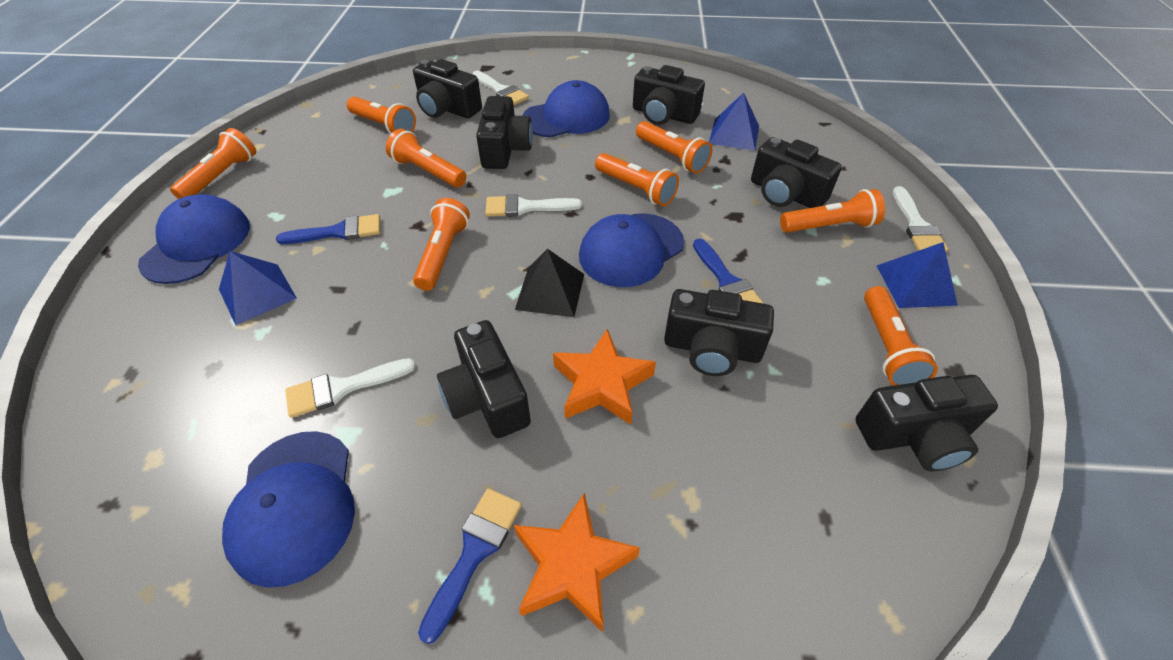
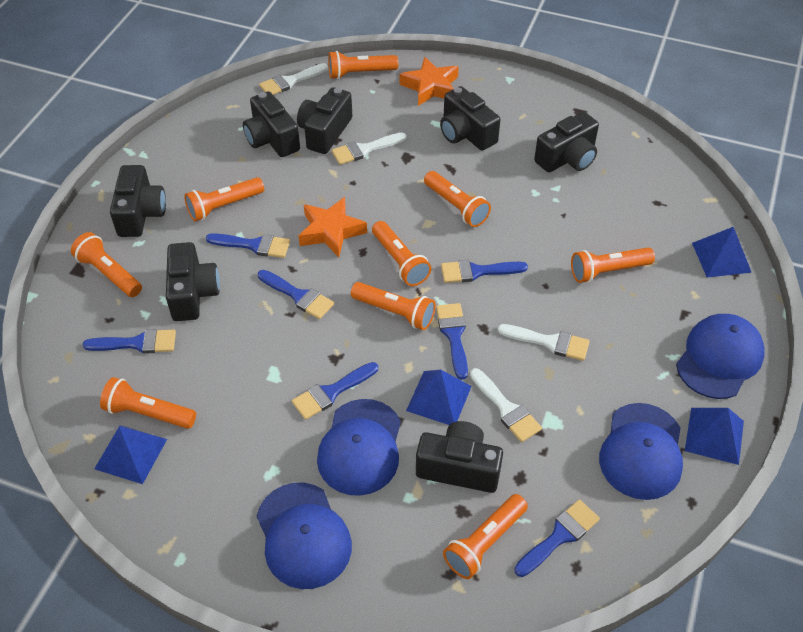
black pyramid: [515,249,584,317] = 1 -> none = 0
blue brush: [276,214,380,244] [418,488,522,644] [693,239,764,304] = 3 -> [82,329,176,354] [206,233,290,258] [258,270,334,319] [292,362,378,420] [436,303,468,380] [441,260,528,283] [514,499,600,577] = 7
blue pyramid: [219,251,297,325] [709,93,759,151] [877,242,958,308] = 3 -> [94,425,167,484] [406,370,472,425] [685,408,744,465] [692,227,752,277] = 4
orange flashlight: [170,128,256,199] [347,97,416,134] [386,129,466,188] [413,198,470,291] [595,153,679,206] [636,121,712,174] [780,189,885,233] [864,286,938,386] = 8 -> [71,232,142,297] [100,377,196,429] [184,177,264,221] [328,51,398,79] [351,282,435,330] [372,221,431,286] [424,171,491,227] [443,494,528,579] [571,247,655,283] = 9

